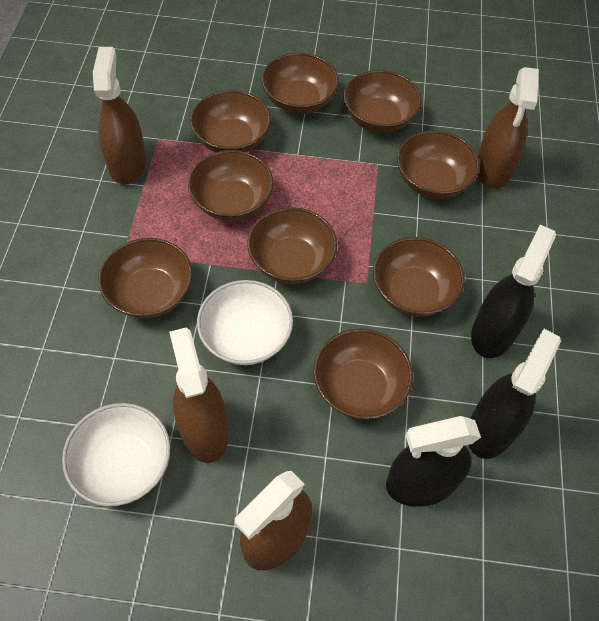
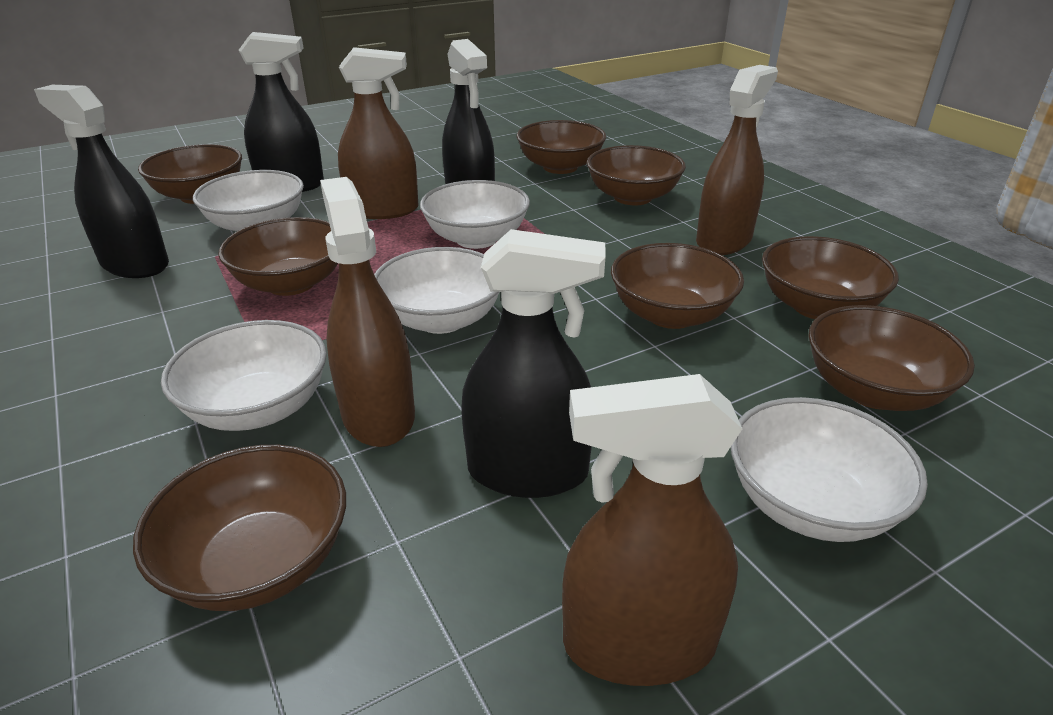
black spray bottle: [386,416,481,507] [469,329,561,459] [471,225,556,358] = 3 -> [34,85,169,278] [238,32,324,192] [442,39,495,184] [461,229,605,498] = 4
brown bowl: [98,238,192,319] [188,150,274,221] [190,90,271,152] [247,207,337,284] [262,53,339,114] [313,328,413,419] [343,70,421,133] [373,237,464,317] [397,130,480,199] = 9 -> [133,445,346,611] [138,144,242,204] [218,217,338,296] [516,120,606,174] [587,145,686,205] [611,243,744,329] [762,236,899,319] [808,305,975,411] = 8
white bowl: [62,403,170,506] [197,280,293,365] = 2 -> [161,320,327,431] [193,170,304,231] [374,247,499,334] [420,180,530,249] [731,397,928,542] = 5

